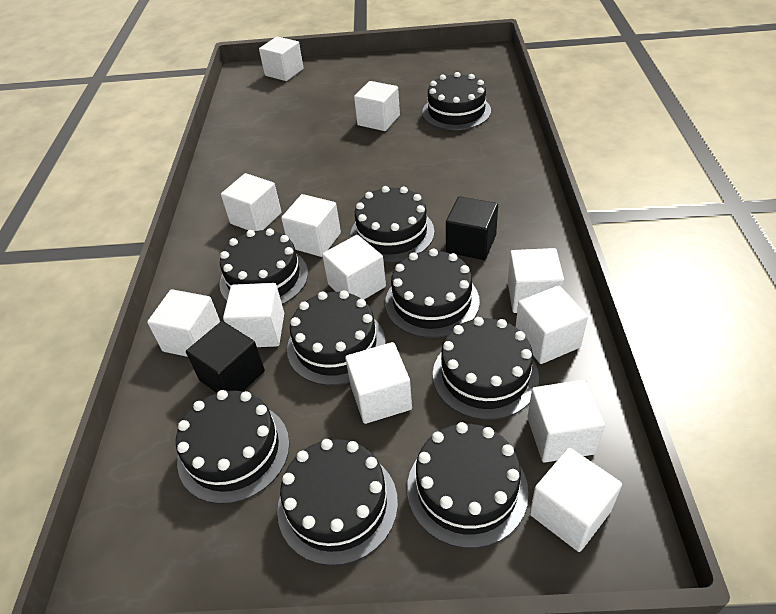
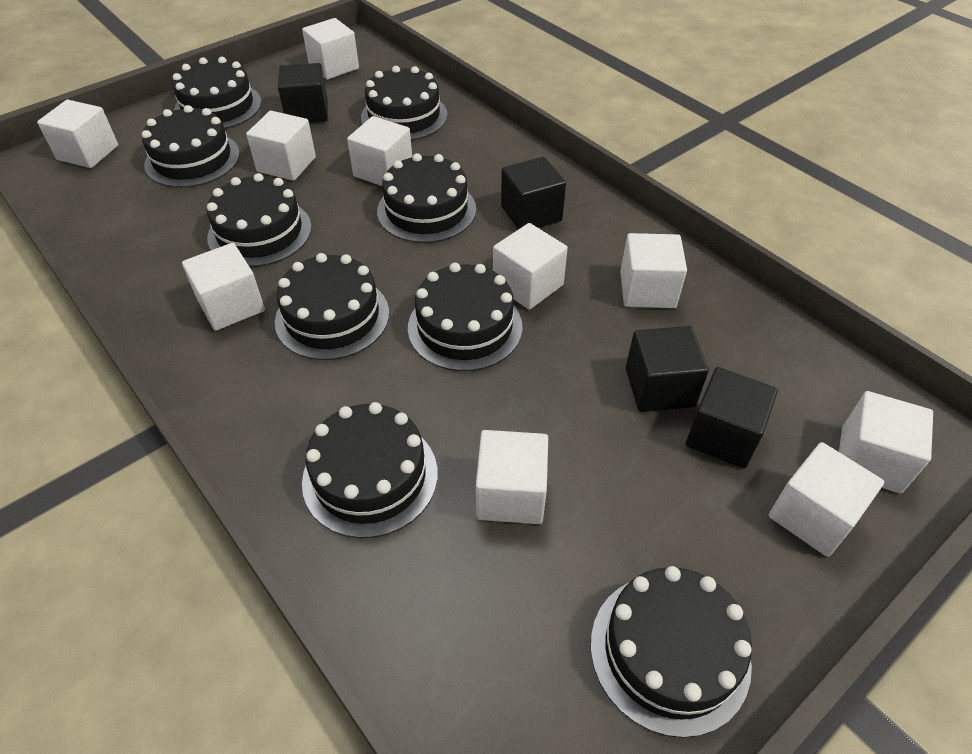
black cube: [186,321,265,393] [446,196,498,260] = 2 -> [278,63,328,123] [501,157,566,229] [626,326,709,412] [686,367,778,469] = 4
white cube: [147,289,220,357] [221,173,281,231] [223,283,284,347] [259,37,304,81] [281,194,341,257] [322,235,386,300] [345,342,412,424] [354,81,400,131] [508,248,564,313] [516,285,588,364] [527,380,605,463] [530,448,622,552] = 12 -> [37,100,118,168] [182,243,265,331] [246,111,316,181] [302,18,359,80] [347,116,412,186] [476,430,548,524] [493,223,568,310] [620,233,687,308] [769,442,884,557] [839,391,933,493] = 10

